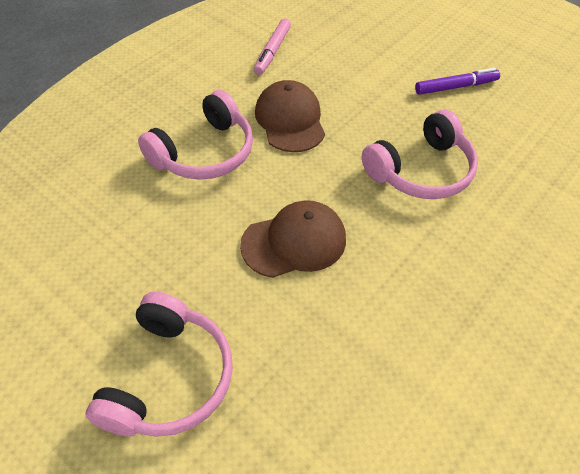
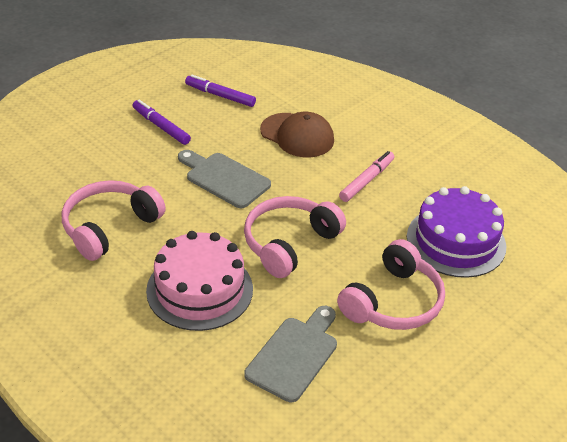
brown cap: [240,200,346,278] [255,80,325,152] = 2 -> [260,112,334,157] = 1
grey cutting board: none = 0 -> [178,150,271,208] [244,306,337,402] = 2
pink cake: none = 0 -> [146,231,253,331] = 1
purple cake: none = 0 -> [407,186,506,278] = 1
purple marker: [415,68,500,95] = 1 -> [133,100,191,145] [185,75,256,107] = 2

